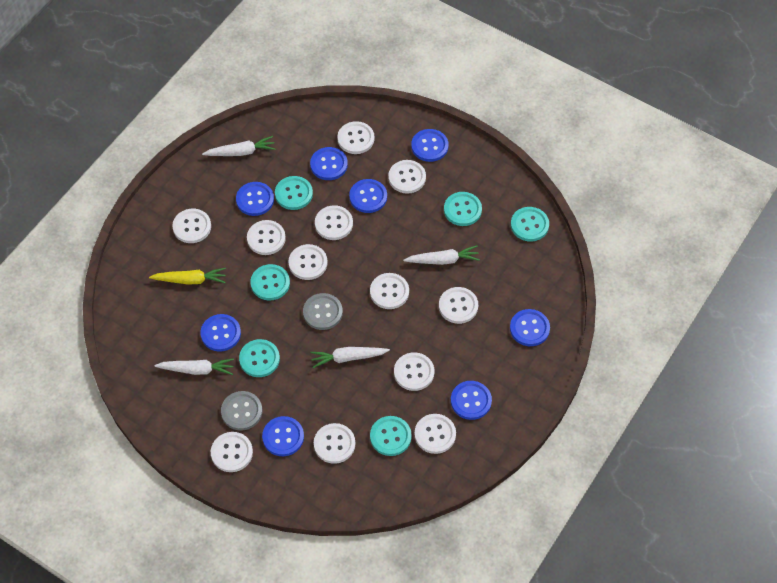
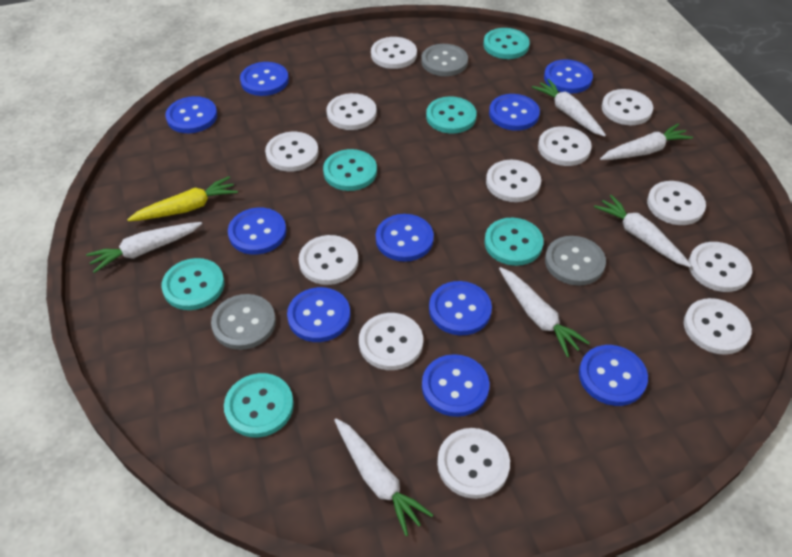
blue button: [201,314,241,352] [236,182,274,216] [262,416,304,456] [310,147,348,180] [349,179,387,213] [411,129,449,162] [451,381,492,420] [510,309,550,346] = 8 -> [165,96,217,133] [228,208,286,255] [240,62,289,96] [287,287,350,342] [376,214,434,262] [422,354,489,417] [429,281,492,335] [489,94,540,131] [544,59,593,94] [579,345,648,406] = 10
grey button: [221,391,262,430] [303,293,343,330] = 2 -> [211,294,276,350] [421,44,468,76] [545,236,606,286] = 3
white carrot: [154,358,234,375] [202,136,275,156] [310,347,390,368] [403,245,480,265] = 4 -> [86,222,202,273] [334,419,433,536] [499,267,590,357] [532,79,606,137] [594,195,692,267] [600,123,693,160] = 6

